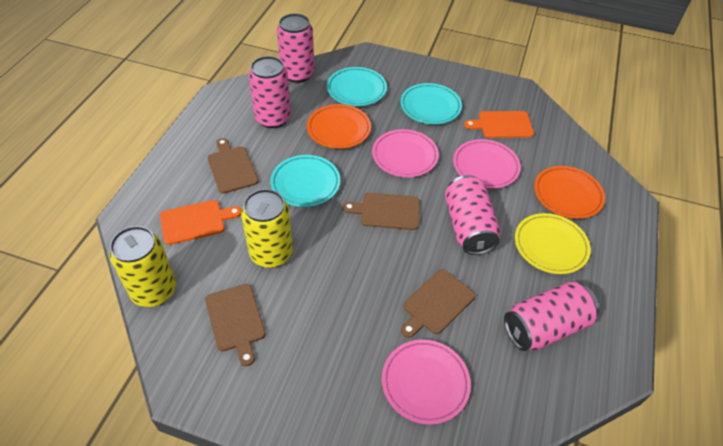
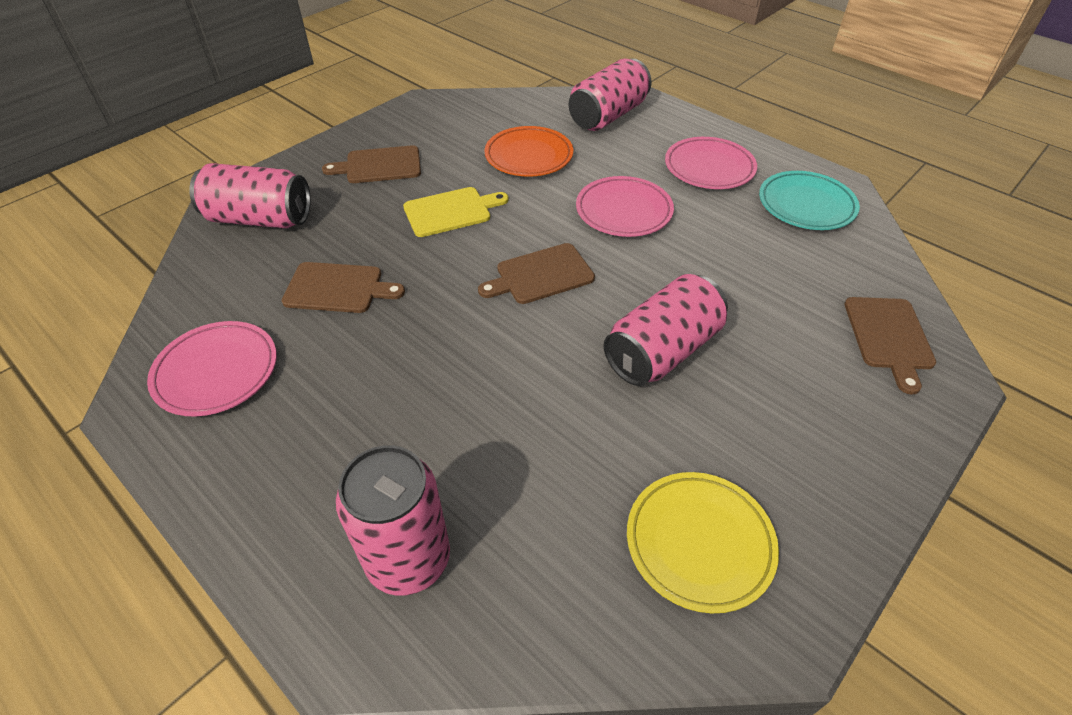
orange cutting board: [160,200,241,245] [464,111,534,138] = 2 -> none = 0
orange plate: [307,104,371,149] [534,166,605,219] = 2 -> [484,126,573,177] = 1
turquoise plate: [270,155,340,207] [327,67,387,106] [400,83,462,124] = 3 -> [759,171,860,230] = 1
yellow can: [109,226,176,307] [241,189,293,268] = 2 -> none = 0
yellow cutting board: none = 0 -> [403,187,509,237] = 1

